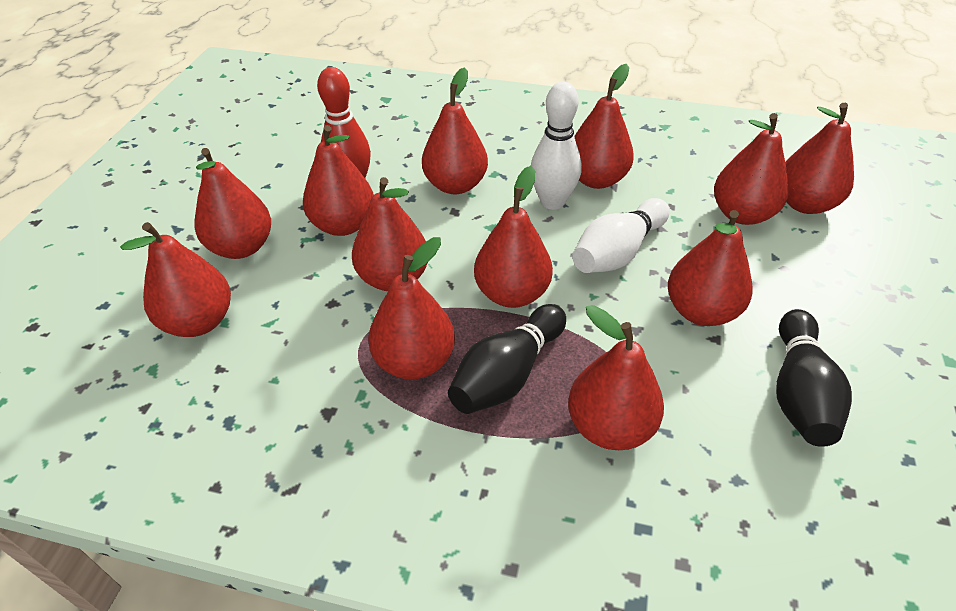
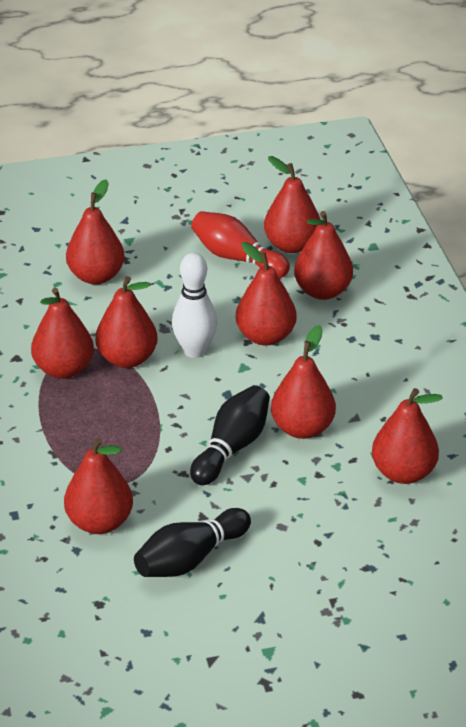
red pear: [120,222,231,337] [194,148,271,259] [303,125,374,236] [352,177,427,291] [368,237,455,380] [422,67,488,194] [474,166,553,308] [568,305,664,450] [574,64,634,189] [668,210,753,326] [714,113,789,225] [785,103,854,214] = 12 -> [31,288,94,379] [64,438,133,534] [66,180,125,285] [95,276,158,368] [236,242,297,346] [264,156,320,253] [271,325,336,439] [294,211,353,300] [372,388,443,484] = 9
white bowling pin: [531,82,582,210] [573,198,670,273] = 2 -> [172,253,217,358] = 1

